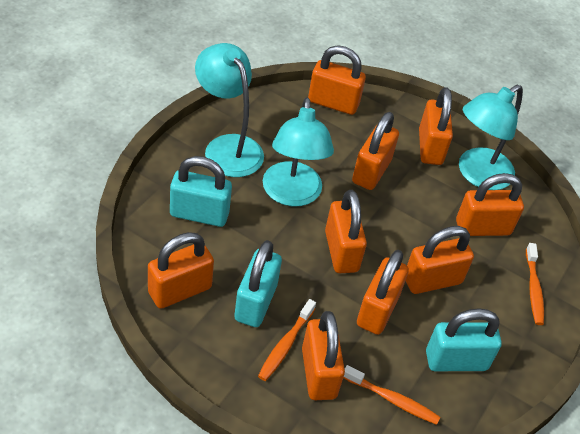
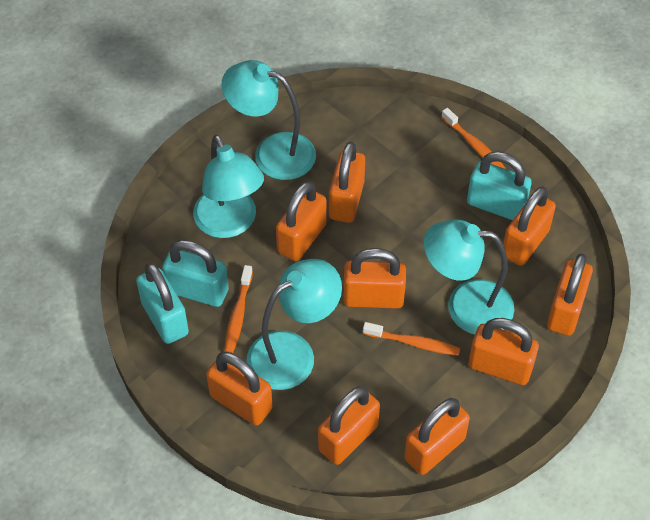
turquoise lamp: [195,43,264,177] [263,97,334,206] [459,85,523,190] = 3 -> [193,135,264,238] [221,60,316,180] [246,259,342,390] [424,219,514,334] = 4

